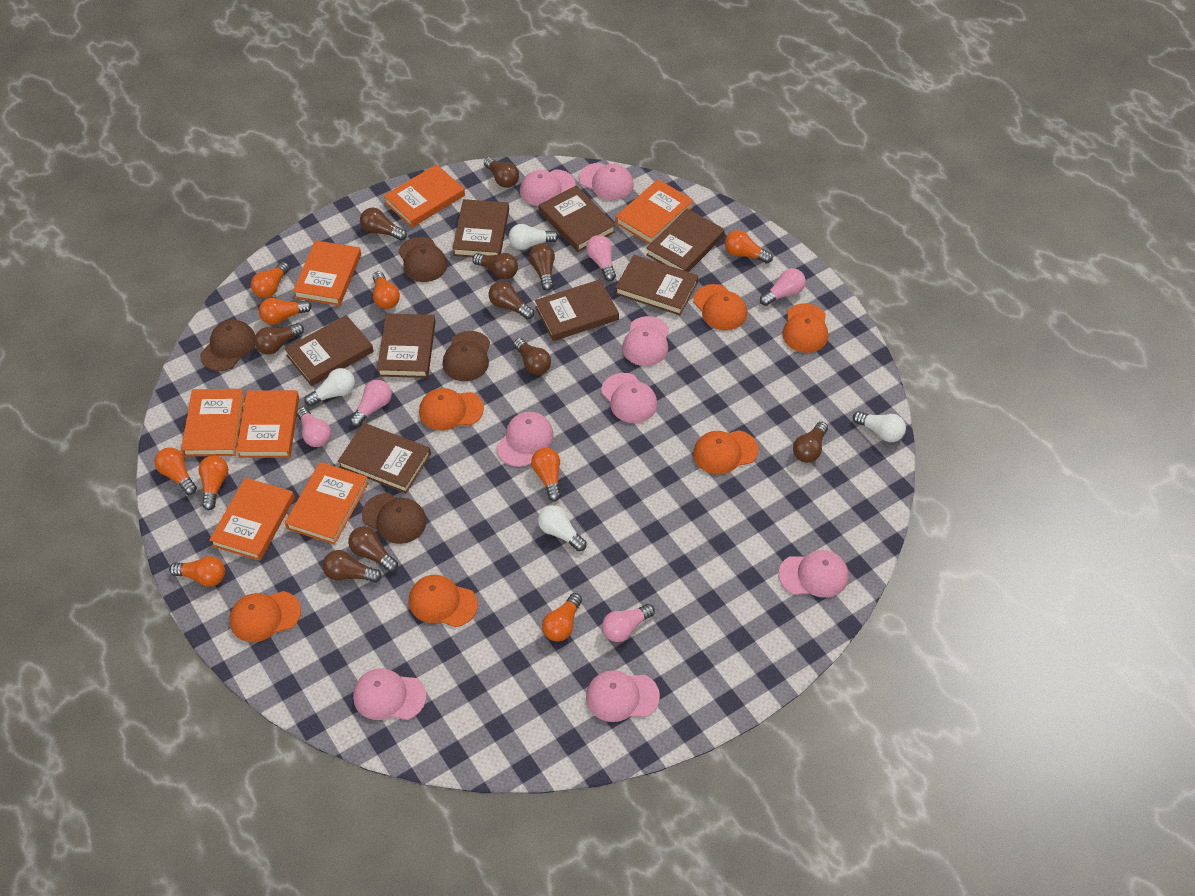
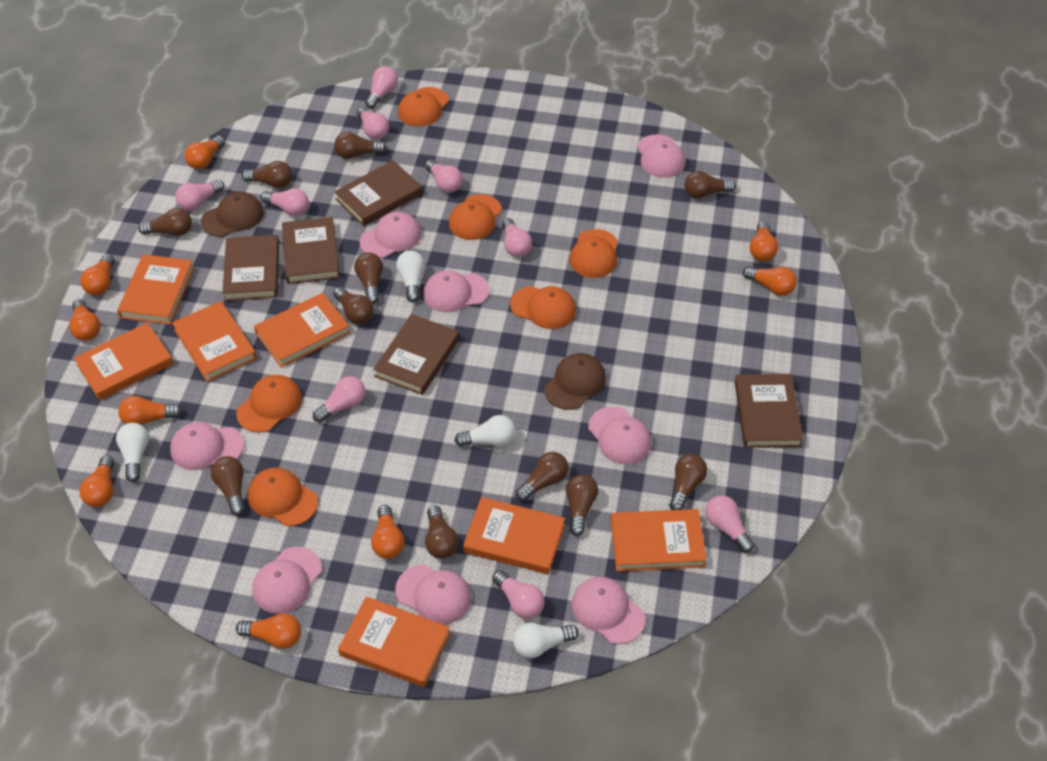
brown book: [285,315,374,386] [338,423,431,493] [377,314,436,378] [452,199,509,257] [535,279,619,341] [539,186,615,252] [615,255,698,315] [646,209,725,272] = 8 -> [223,235,279,301] [282,217,340,284] [334,160,423,226] [373,314,459,395] [735,374,803,448] = 5
brown cap: [200,320,255,371] [362,493,427,544] [398,237,447,282] [443,331,490,381] = 4 -> [201,192,264,237] [544,353,606,410] = 2
brown light bulb: [254,323,304,354] [323,550,382,583] [348,527,398,572] [360,207,407,241] [472,253,518,279] [484,157,519,188] [489,281,534,319] [514,338,551,375] [529,243,555,291] [793,422,828,463] = 10 -> [138,208,192,236] [211,456,245,516] [242,161,292,188] [333,287,374,324] [334,132,387,159] [354,252,383,304] [425,505,459,559] [515,452,568,502] [566,474,598,536] [669,454,707,510] [685,171,736,198] = 11
pink light bulb: [297,407,331,447] [350,380,392,427] [586,235,616,281] [602,604,655,642] [760,268,806,306] = 5 -> [175,180,224,211] [261,188,309,216] [313,376,366,423] [357,107,389,139] [365,66,398,109] [425,160,463,193] [492,570,545,619] [502,218,532,257] [705,495,754,553] = 9

